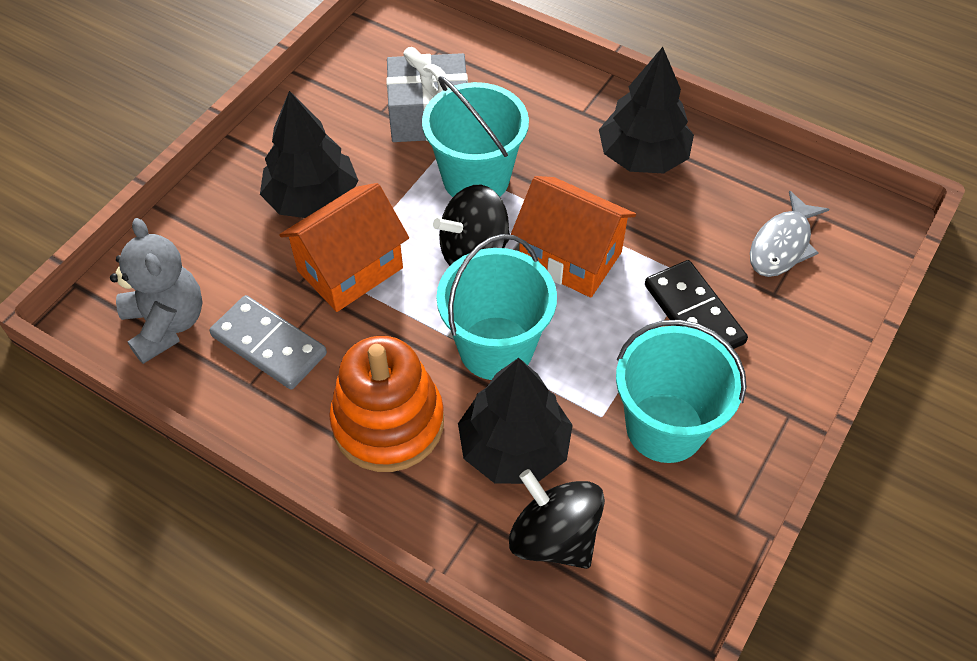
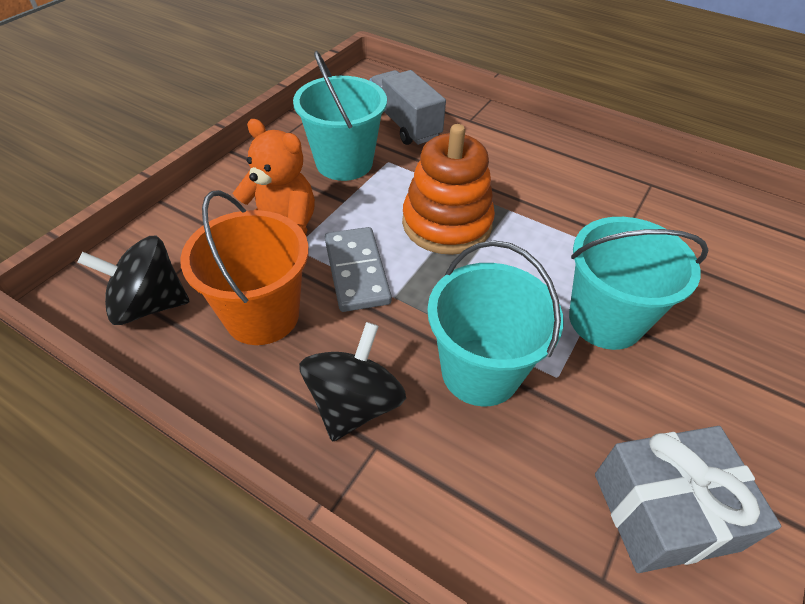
black domino: [645,260,748,349] = 1 -> none = 0
black tree: [260,91,359,218] [458,358,573,484] [599,47,694,173] = 3 -> none = 0
grey fish: [750,191,829,277] = 1 -> none = 0
grey teddy bear: [110,218,203,364] = 1 -> none = 0
grey truck: none = 0 -> [369,70,446,145] = 1
orange bucket: none = 0 -> [180,190,309,345] = 1
orange house: [279,183,409,312] [511,176,636,298] = 2 -> none = 0
orange teddy bear: none = 0 -> [232,119,315,235] = 1

